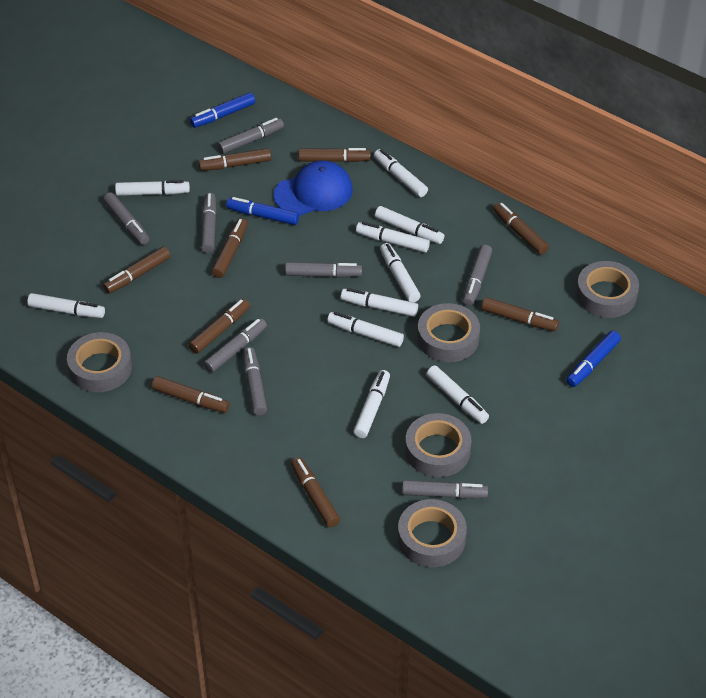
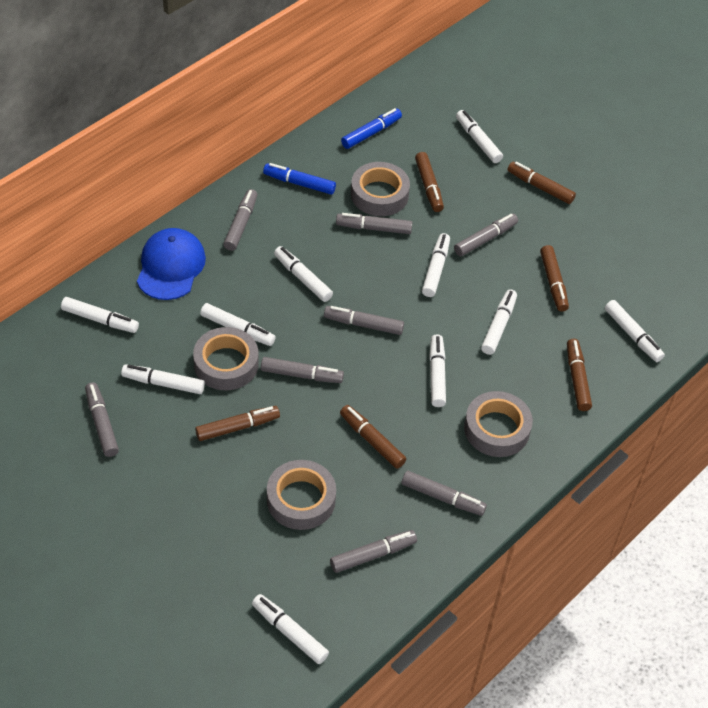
blue marker: [190,92,255,128] [226,197,299,225] [566,331,621,387] = 3 -> [263,163,336,195] [341,108,402,149] = 2
brown marker: [103,246,171,294] [152,376,230,413] [189,299,250,354] [198,148,271,171] [211,218,248,278] [291,457,340,527] [298,148,371,162] [481,297,559,331] [493,202,549,255] = 9 -> [195,406,280,441] [340,405,406,469] [415,152,444,212] [508,162,576,204] [540,245,569,312] [567,339,592,411] = 6
grey tape: [67,332,132,392] [398,499,467,567] [405,413,471,477] [417,303,480,362] [576,261,639,318] = 5 -> [193,327,259,390] [267,460,336,530] [351,162,410,216] [464,391,533,457] = 4

